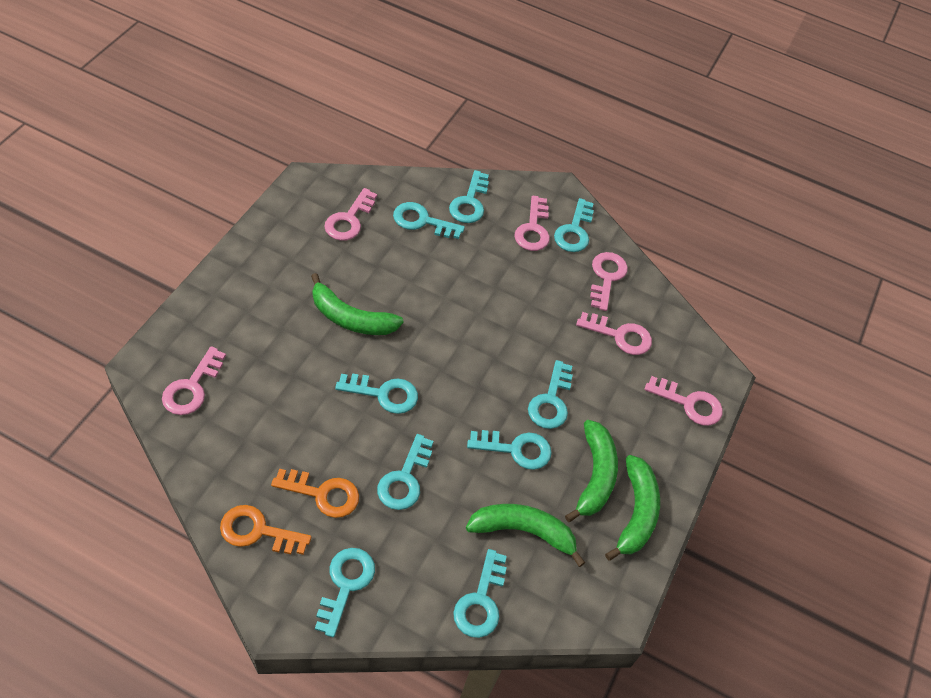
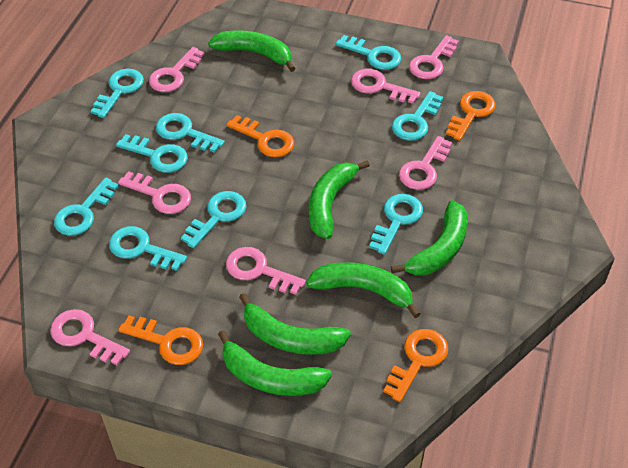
green banana: [311,273,404,335] [466,504,585,567] [565,420,618,522] [605,455,660,561] = 4 -> [208,30,296,72] [218,330,332,396] [239,293,351,355] [306,262,420,318] [309,160,370,239] [391,200,468,275] = 6
orange key: [220,505,311,555] [271,469,359,518] = 2 -> [118,316,203,365] [227,115,294,157] [383,329,448,402] [446,91,496,141] = 4
pink key: [162,346,226,415] [324,188,377,241] [514,196,550,251] [576,312,652,355] [590,252,628,311] [644,376,723,426] = 6 -> [50,309,130,365] [118,171,191,214] [149,47,205,92] [226,247,306,295] [351,69,421,104] [399,136,452,190] [409,35,459,79] = 7

